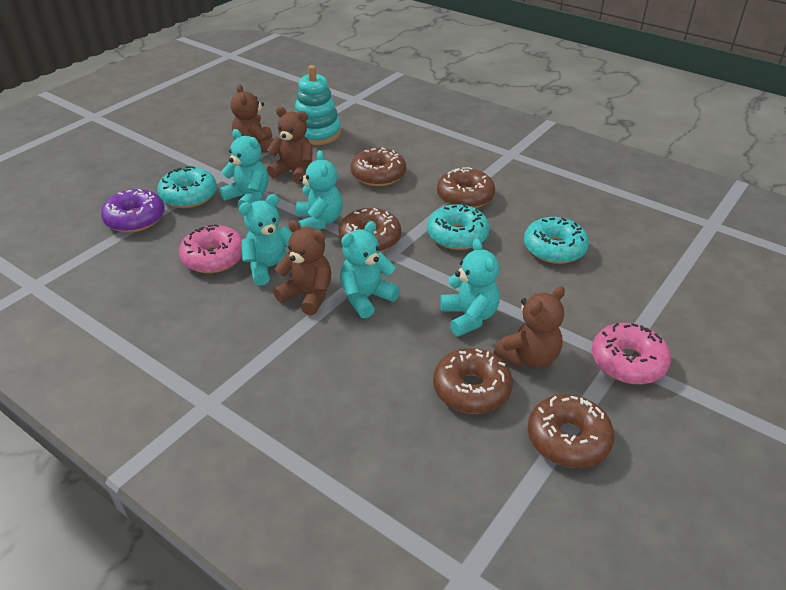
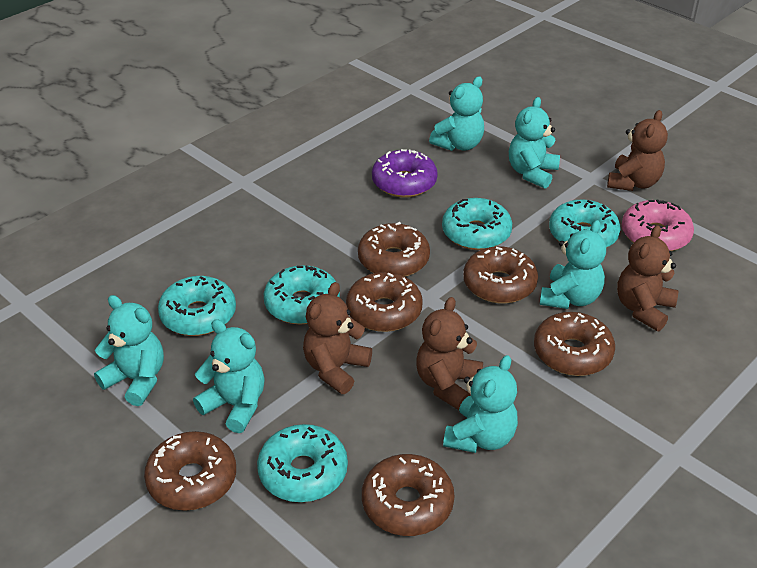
brown donut: [339,208,401,253] [351,147,406,186] [433,348,513,414] [437,167,495,208] [528,394,614,468] = 5 -> [144,431,236,511] [346,272,423,332] [358,222,430,277] [362,454,454,536] [463,246,538,304] [534,312,615,376] = 6
pink donut: [179,224,243,273] [592,323,671,384] = 2 -> [622,200,694,251] = 1
turquoise donut: [157,166,217,208] [427,204,490,250] [524,217,589,264] = 3 -> [158,276,236,336] [257,424,348,502] [264,265,340,325] [442,198,512,250] [549,199,621,248] = 5
turquoise stacking toy: [294,65,341,145] = 1 -> none = 0
turquoise teddy bear: [219,129,268,207] [239,194,292,286] [296,150,342,230] [340,221,400,318] [440,238,500,337] = 5 -> [94,295,164,406] [193,319,265,433] [429,76,484,151] [443,355,518,453] [509,97,560,189] [540,220,606,309] = 6

